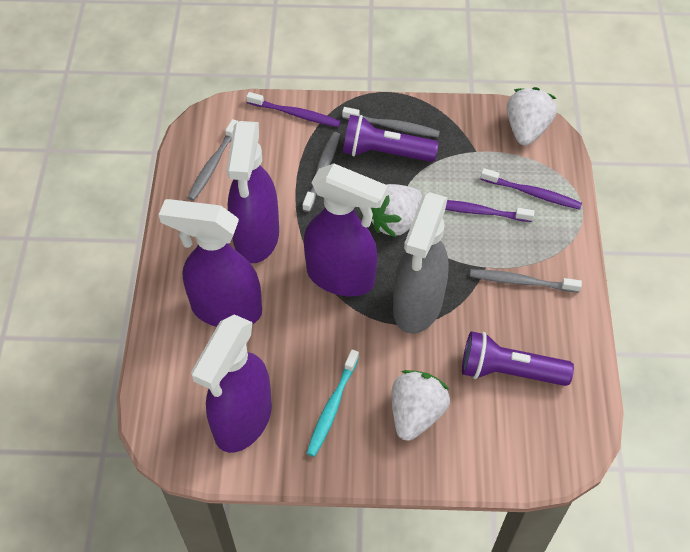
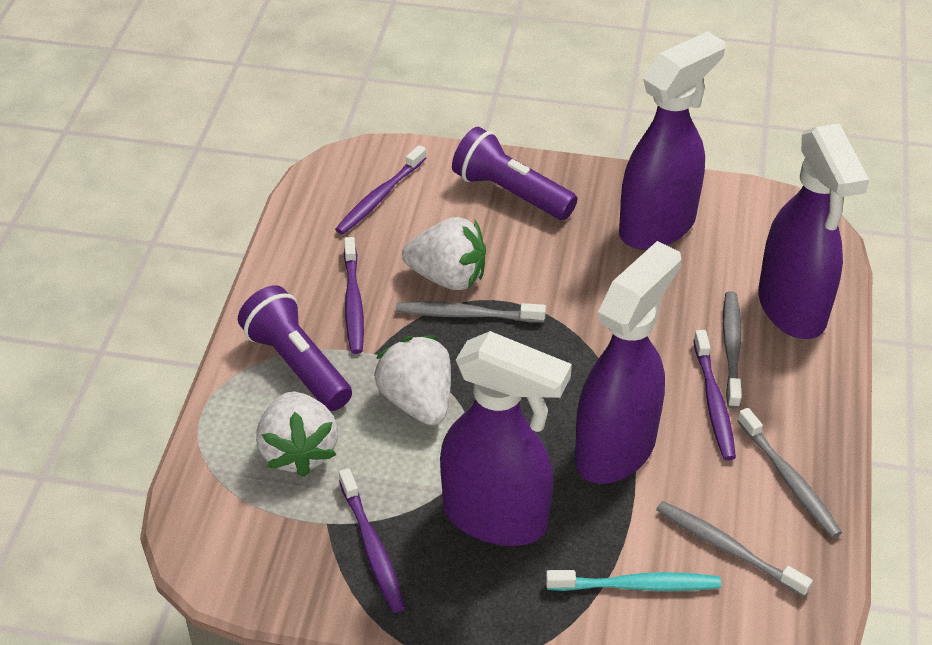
grey spray bottle: [393,192,449,334] = 1 -> none = 0
purple toothbrush: [246,92,341,127] [445,200,535,222] [481,168,582,210] = 3 -> [335,145,426,234] [339,468,406,613] [344,237,364,354] [693,330,736,460] = 4

